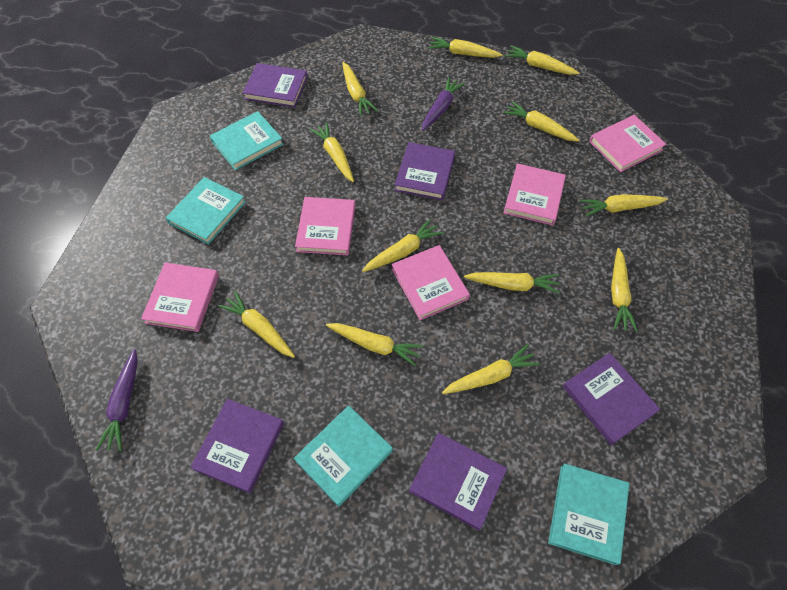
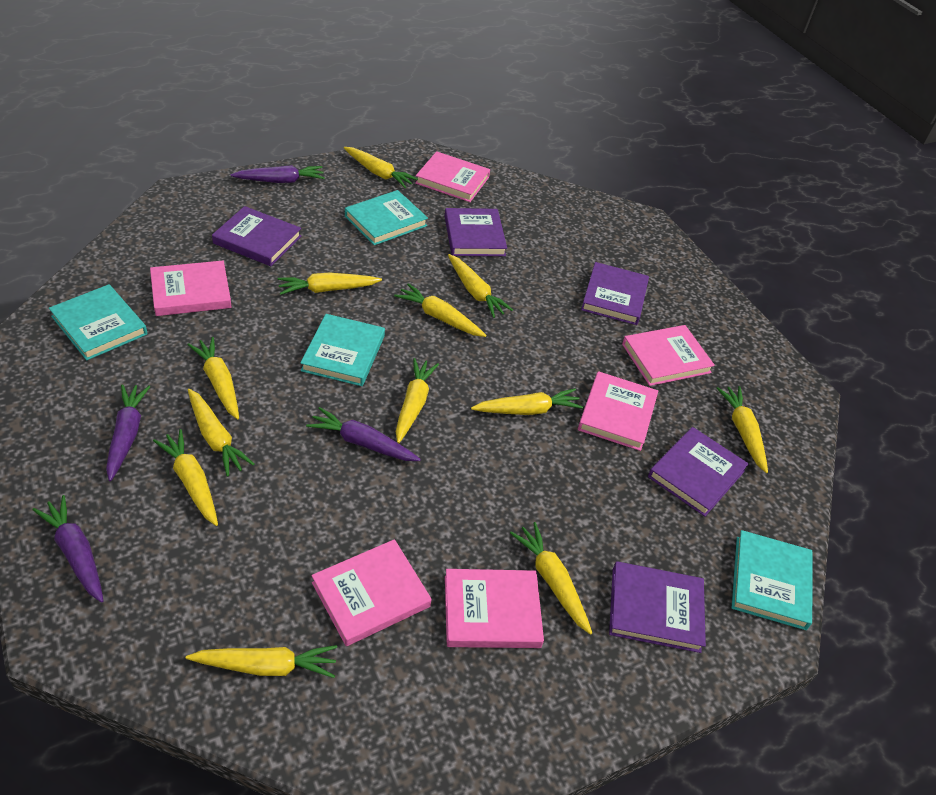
pink book: [141,263,219,332] [295,197,355,255] [392,245,470,320] [503,163,566,226] [589,115,666,172] = 5 -> [150,261,232,316] [312,539,432,646] [415,151,490,202] [445,569,544,648] [578,371,658,451] [622,325,715,386] = 6
purple carrot: [96,349,138,451] [422,77,465,131] = 2 -> [32,495,104,603] [106,384,151,481] [231,165,325,183] [306,407,421,461] = 4

